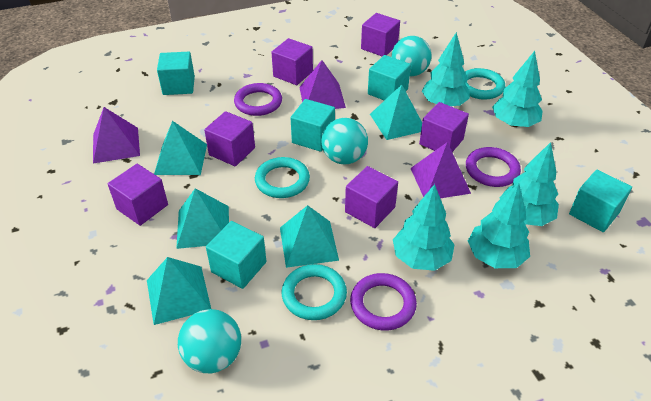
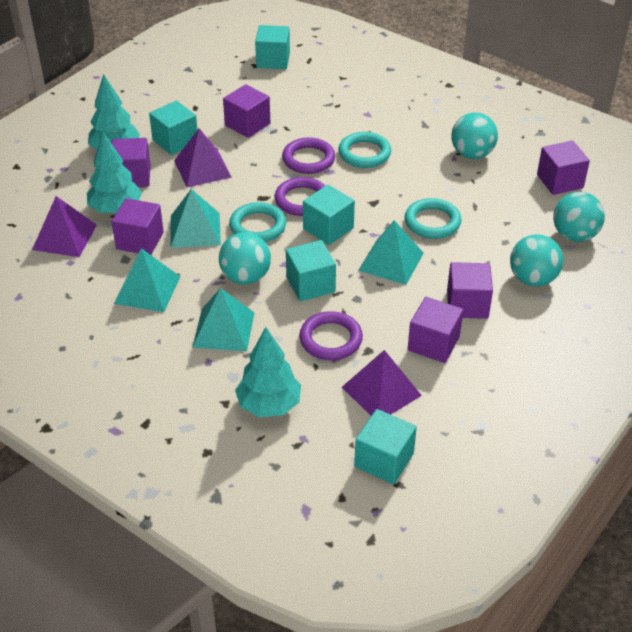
turquoise ball: [178,309,241,373] [321,118,368,164] [392,36,432,76] = 3 -> [219,232,271,285] [451,112,498,159] [510,234,563,286] [553,192,605,242] = 4
turquoise pyramid: [147,257,211,325] [154,121,207,175] [176,188,229,249] [280,205,339,268] [370,85,422,140] = 5 -> [114,248,180,312] [170,189,221,248] [193,288,254,351] [358,220,424,285] = 4
turquoise tree: [393,184,455,271] [422,32,470,106] [468,183,530,268] [492,51,543,127] [500,142,559,226] = 5 -> [87,132,142,214] [88,74,140,150] [235,327,301,417] = 3

